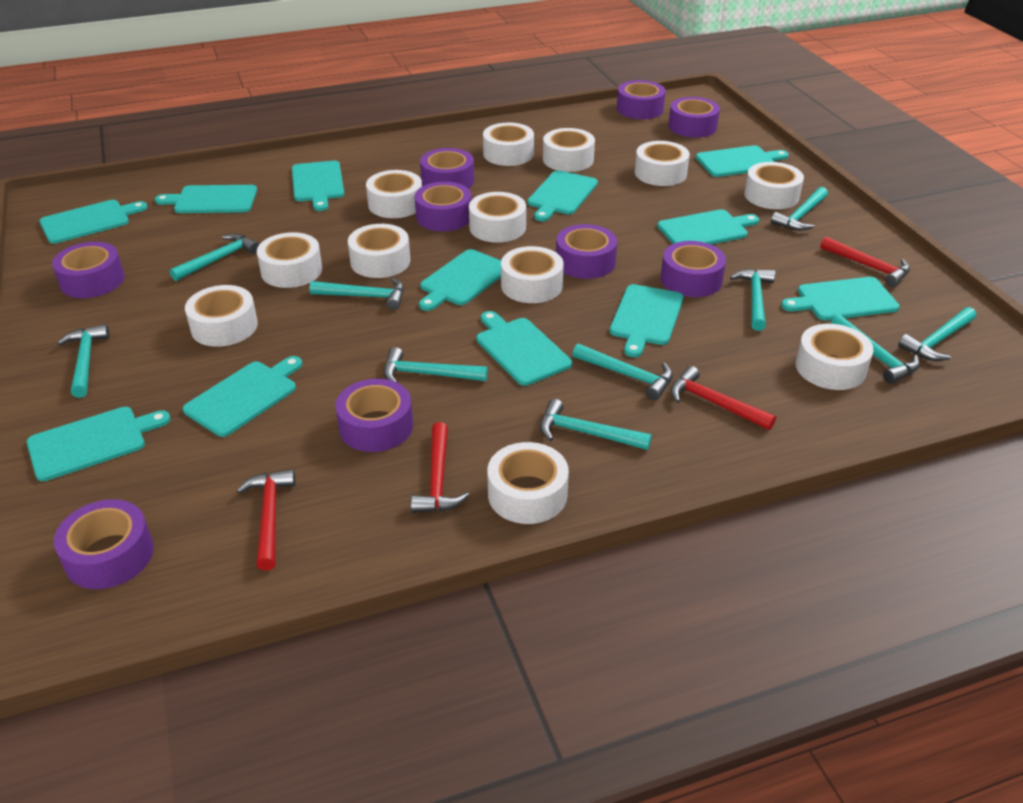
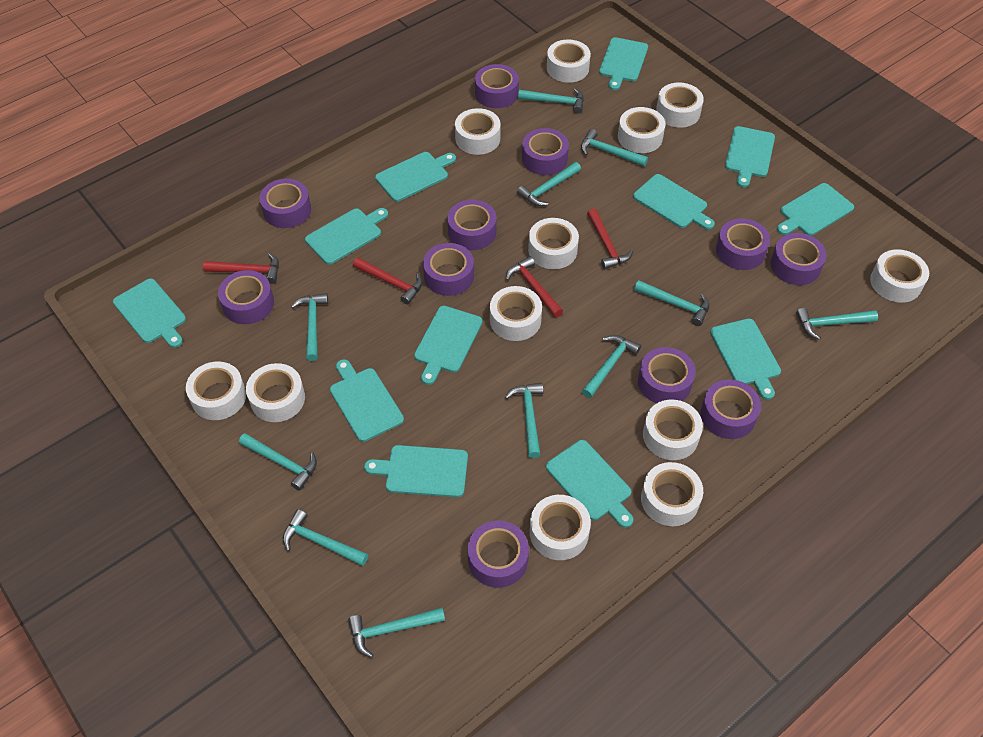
purple tape: [52,242,125,298] [54,499,154,589] [335,379,413,452] [415,182,471,231] [420,148,474,189] [556,224,617,279] [617,80,666,119] [661,241,726,297] [668,97,720,138] = 9 -> [218,270,274,324] [260,179,311,228] [423,243,474,296] [447,200,497,250] [468,521,529,588] [475,64,519,108] [522,128,569,175] [638,347,696,403] [701,379,761,439] [716,218,770,270] [771,233,827,285] = 11
turquoise hammer: [57,324,110,398] [170,234,259,281] [309,278,404,310] [383,347,488,383] [540,399,652,450] [573,344,673,400] [730,269,775,331] [771,187,828,231] [830,315,920,384] [898,307,976,361] = 10 -> [239,433,317,491] [283,509,368,566] [291,293,328,361] [348,608,445,658] [505,382,543,458] [517,162,581,206] [518,88,584,114] [581,129,648,166] [582,335,641,398] [634,280,710,326] [796,308,878,340] = 11

